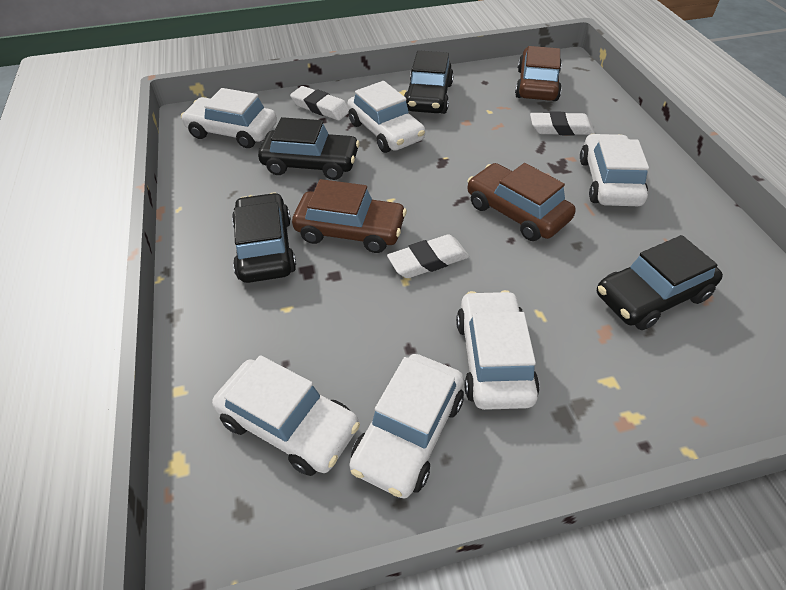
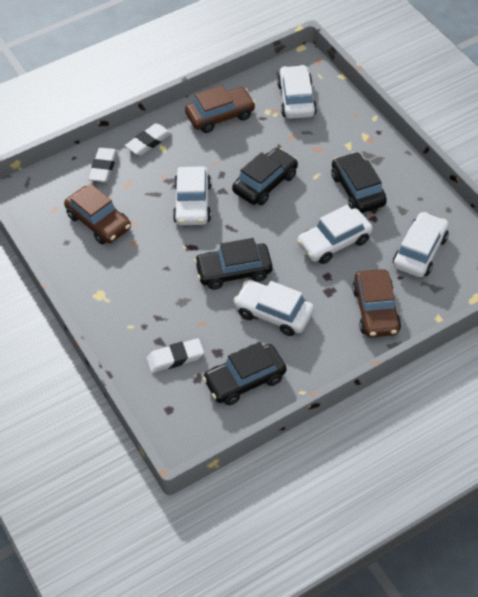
white car: [181,88,277,148] [212,355,360,476] [347,81,425,153] [349,354,464,499] [456,290,540,410] [580,134,649,206] = 6 -> [173,166,211,225] [233,280,314,336] [277,65,317,119] [297,205,373,264] [393,212,449,277] = 5

